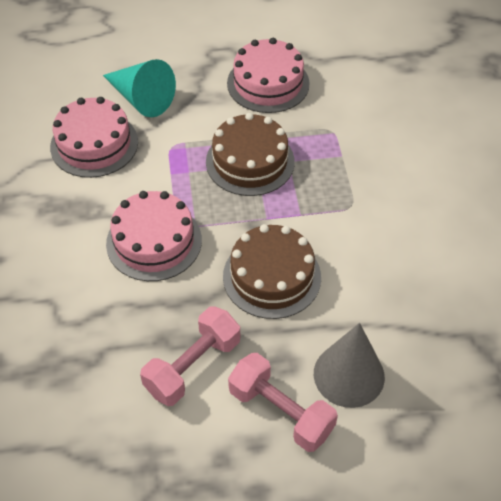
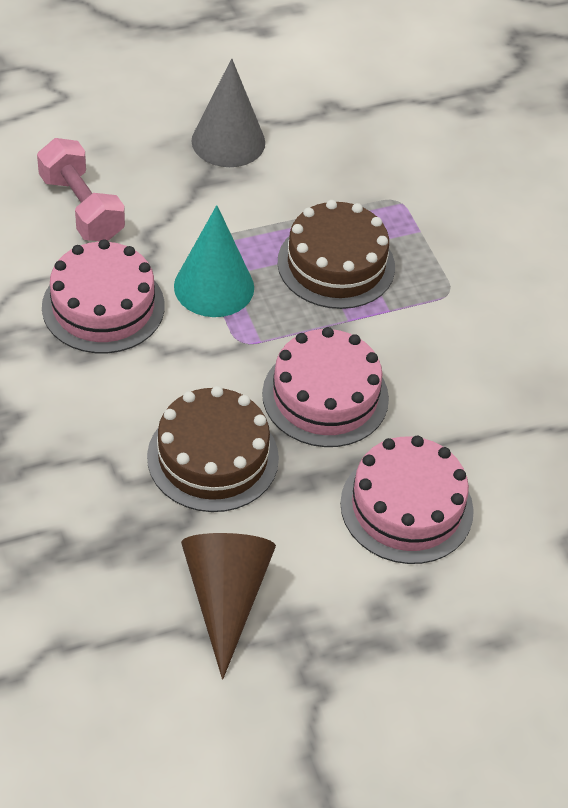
brown cone: none = 0 -> [181,533,276,679] = 1
pink dumbbell: [140,306,240,406] [228,353,338,452] = 2 -> [37,138,125,241] = 1

